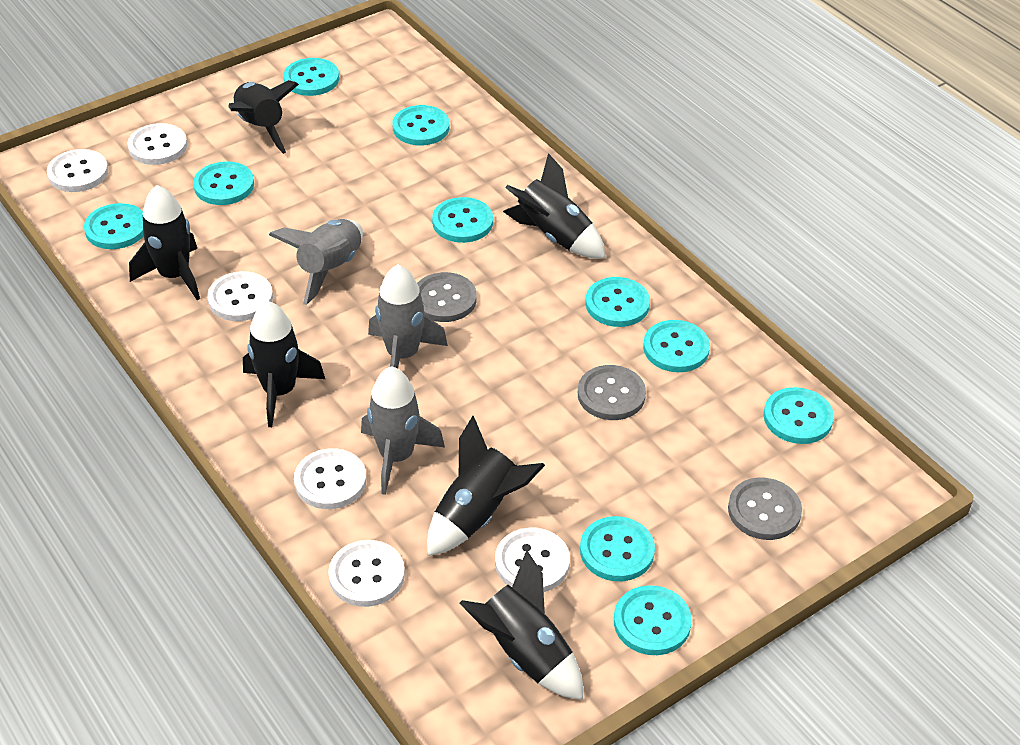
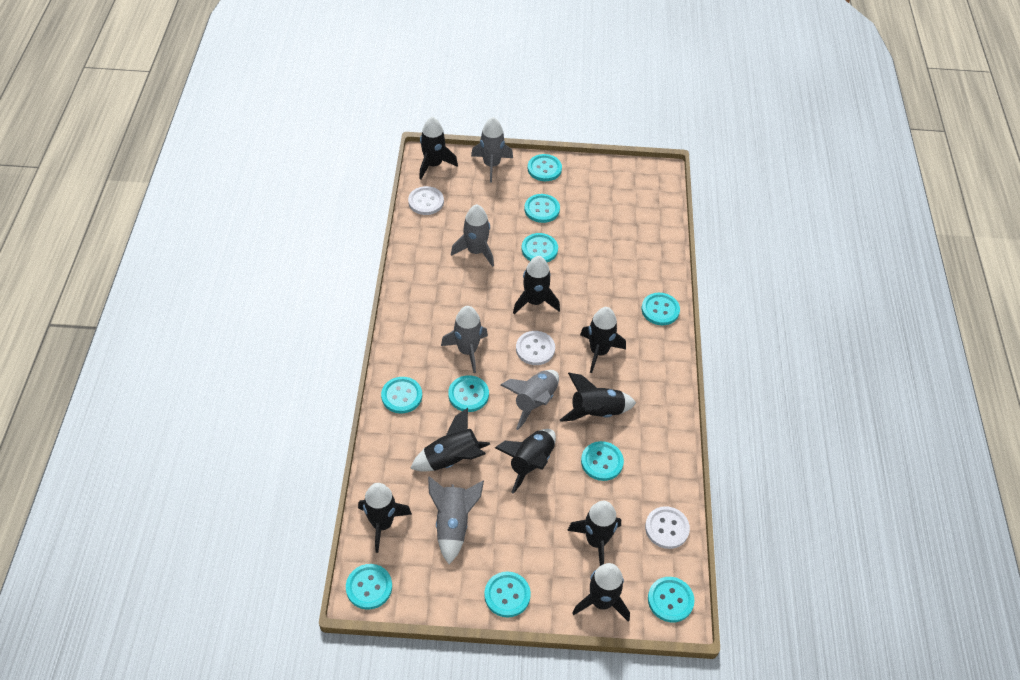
black rocket: [129,185,200,300] [228,80,299,154] [243,301,325,427] [427,416,545,556] [459,550,583,700] [503,153,606,258] = 6 -> [358,483,412,553] [410,408,490,472] [419,117,458,180] [495,429,556,494] [513,256,560,314] [560,373,636,422] [567,501,621,566] [572,563,630,622] [580,307,626,373] = 9
grey button: [417,272,477,322] [578,365,646,420] [728,478,802,540] = 3 -> none = 0
grey rocket: [269,219,363,305] [361,366,445,495] [368,264,448,368] = 3 -> [428,476,484,564] [441,306,488,373] [451,204,494,267] [471,117,513,183] [501,370,559,430] = 5
white button: [47,149,108,192] [128,123,187,165] [207,271,273,321] [294,448,366,509] [328,540,405,607] [495,527,570,592] = 6 -> [408,186,444,215] [516,331,555,365] [645,506,690,549] = 3

